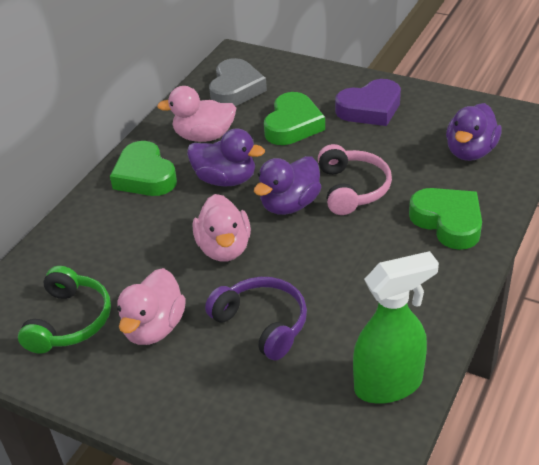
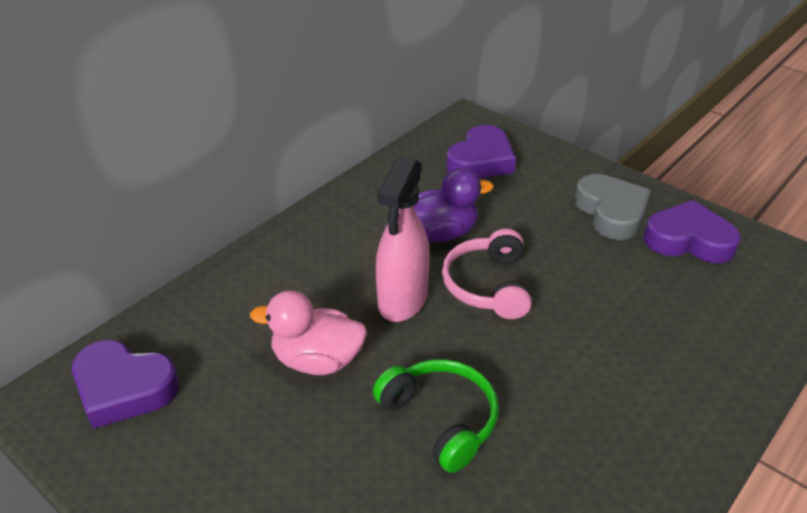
green heart: [110,141,177,196] [264,92,325,145] [409,188,482,250] = 3 -> none = 0
green spray bottle: [353,251,439,404] = 1 -> none = 0
pink duck: [117,268,186,345] [157,86,236,142] [193,194,251,262] = 3 -> [250,290,367,375] = 1
pink spray bottle: none = 0 -> [376,156,430,322] = 1
purple duck: [187,128,265,187] [254,156,321,215] [446,103,502,161] = 3 -> [414,168,494,242] = 1
purple headphones: [205,277,307,361] = 1 -> none = 0
purple heart: [335,79,401,126] = 1 -> [72,340,179,429] [447,125,516,179] [644,200,741,263] = 3

